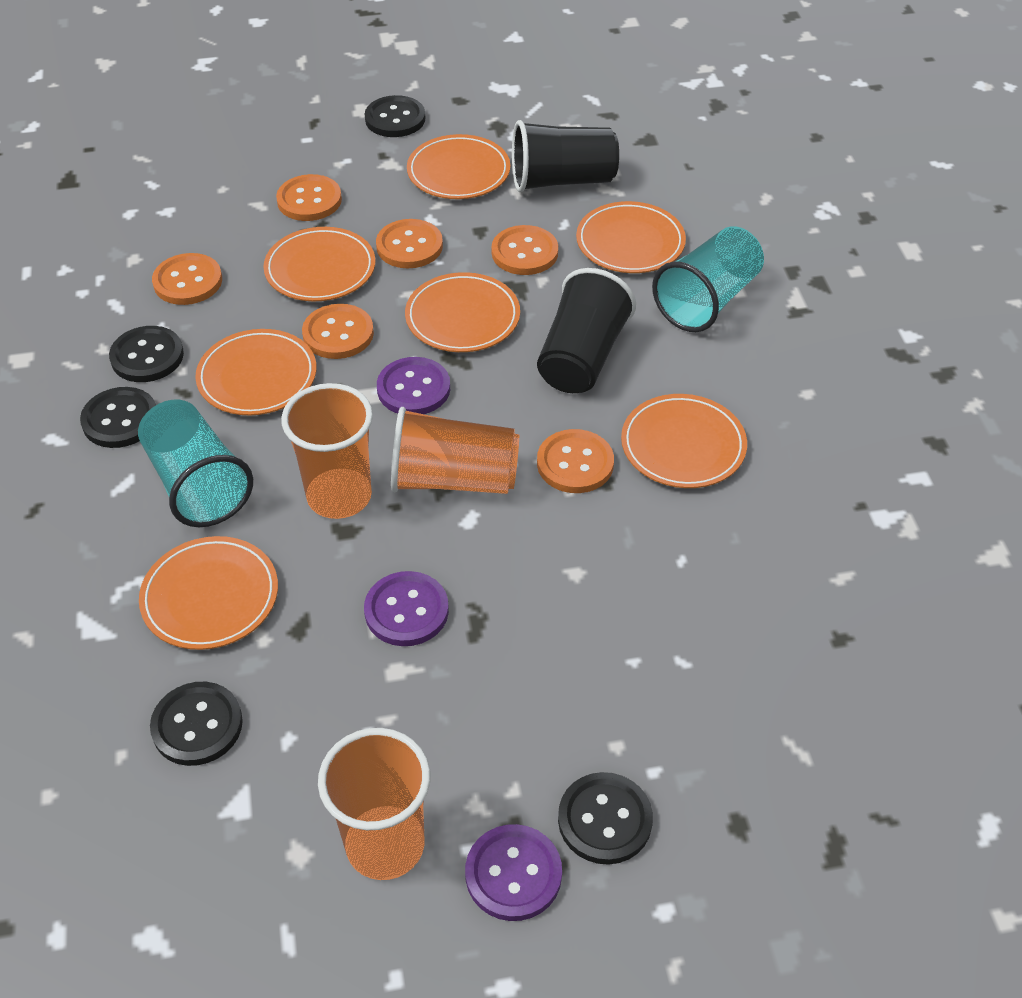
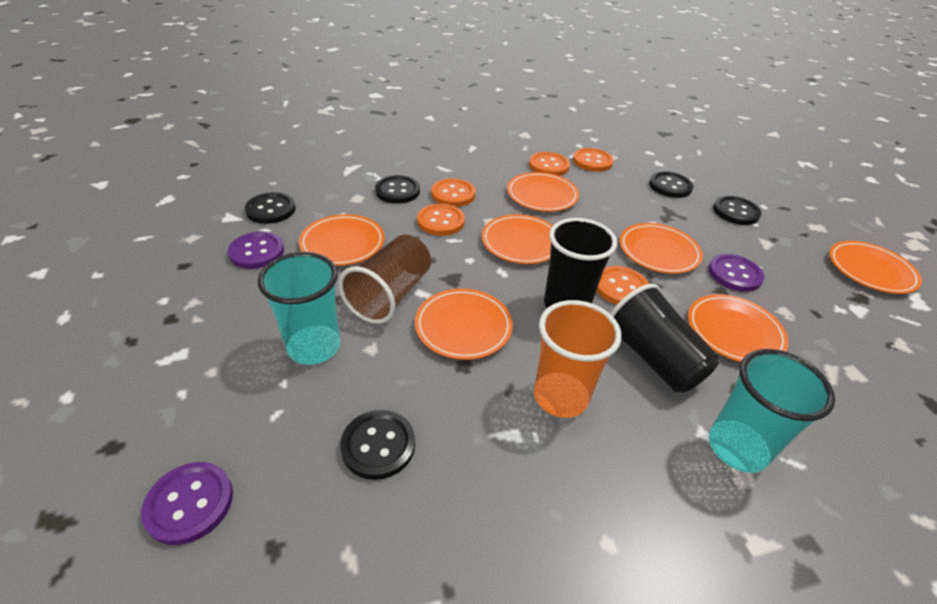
brown cup: none = 0 -> [339,234,431,324] = 1
orange button: [152,253,222,305] [276,174,342,221] [302,304,374,359] [376,219,443,268] [492,225,558,275] [537,429,614,493] = 6 -> [417,204,465,236] [431,178,476,207] [529,152,570,176] [573,148,613,172] [597,266,649,305] = 5
orange cup: [281,383,373,519] [318,728,430,880] [391,407,519,494] = 3 -> [534,300,622,418] = 1

